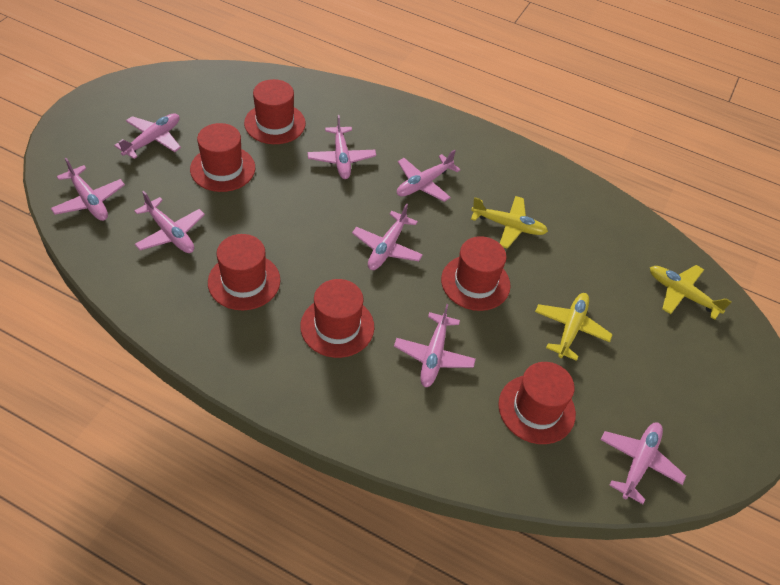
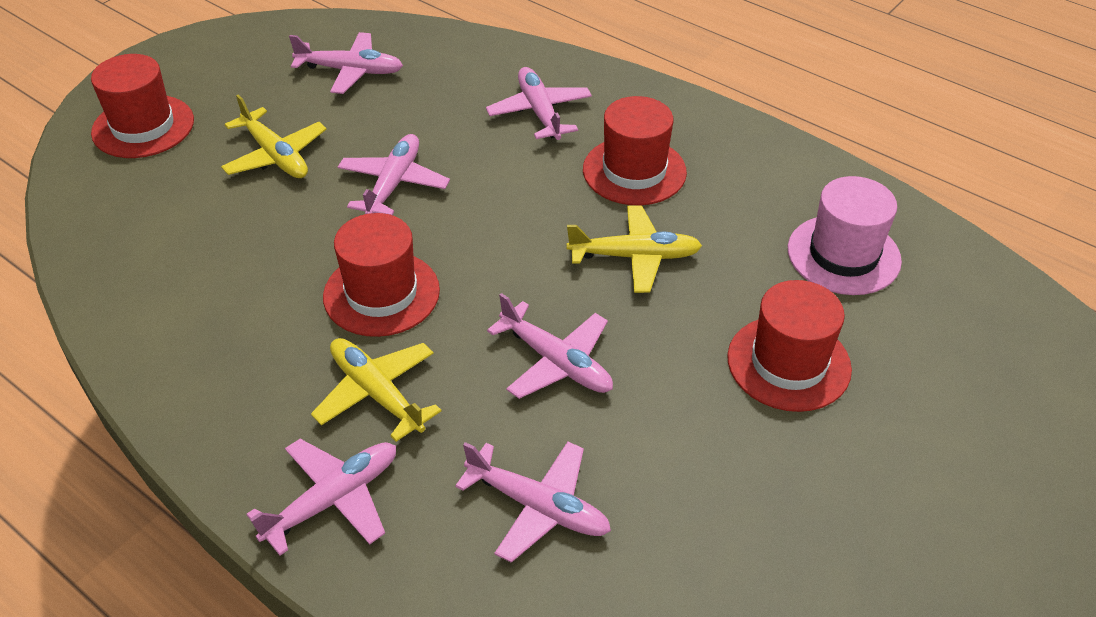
pink hat: none = 0 -> [788,176,902,295] = 1
pink plane: [51,158,125,221] [114,113,181,159] [134,191,205,253] [307,115,376,179] [352,203,423,270] [394,304,476,387] [397,150,460,202] [600,422,686,504] = 8 -> [246,439,396,555] [289,32,403,94] [338,134,450,215] [455,442,611,563] [486,67,592,140] [487,293,613,399] = 6
red hat: [190,123,255,192] [208,234,280,310] [244,79,306,144] [300,279,374,358] [441,236,510,311] [498,362,576,444] = 6 -> [91,54,194,158] [323,213,440,337] [583,96,687,205] [727,280,852,412] = 4

